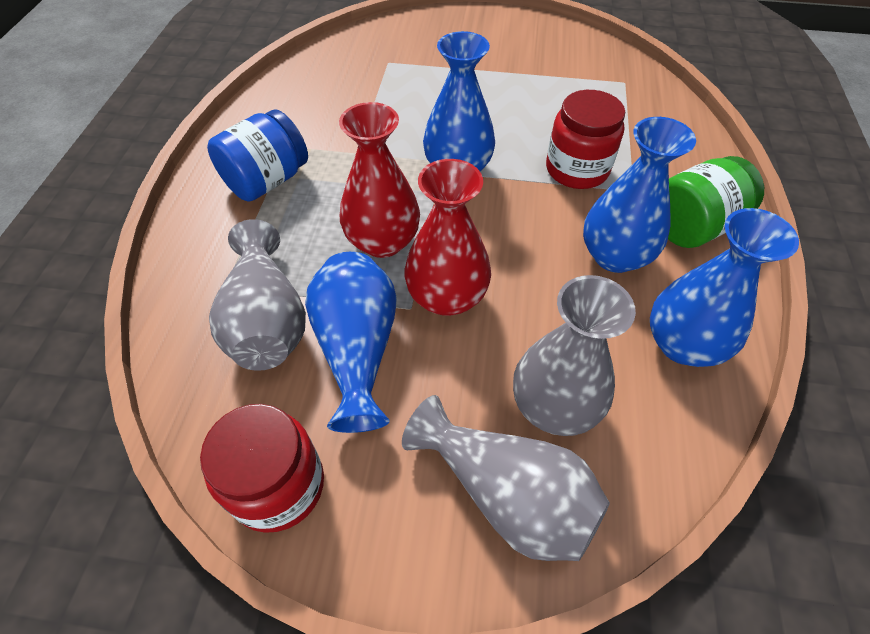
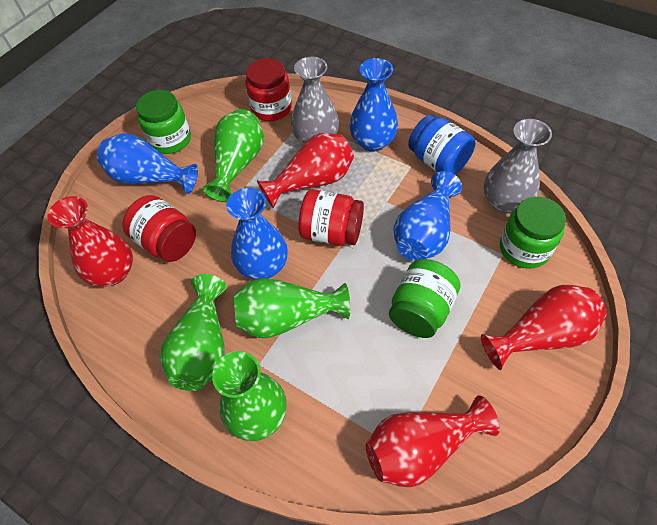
green jar: [668,156,764,248] = 1 -> [136,90,191,154] [389,259,460,338] [500,197,566,269] = 3
green vase: none = 0 -> [160,274,227,391] [202,109,264,202] [212,351,287,441] [234,278,350,338] = 4
grey vase: [209,219,306,371] [402,395,610,561] [513,275,636,436] = 3 -> [291,57,339,144] [484,119,552,213] = 2
red jar: [200,404,324,533] [546,90,625,189] = 2 -> [123,195,196,262] [245,58,292,121] [298,189,364,246] = 3
red vase: [339,102,420,258] [404,159,491,316] = 2 -> [47,196,133,287] [257,133,354,208] [366,395,500,487] [481,285,607,370] = 4

